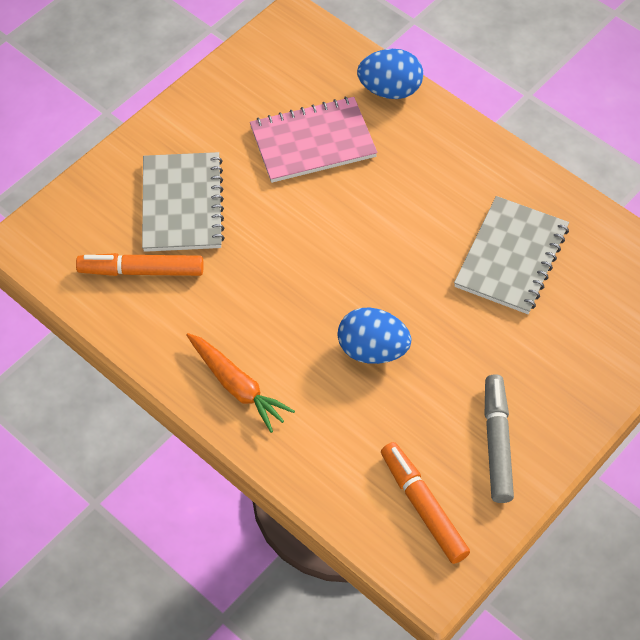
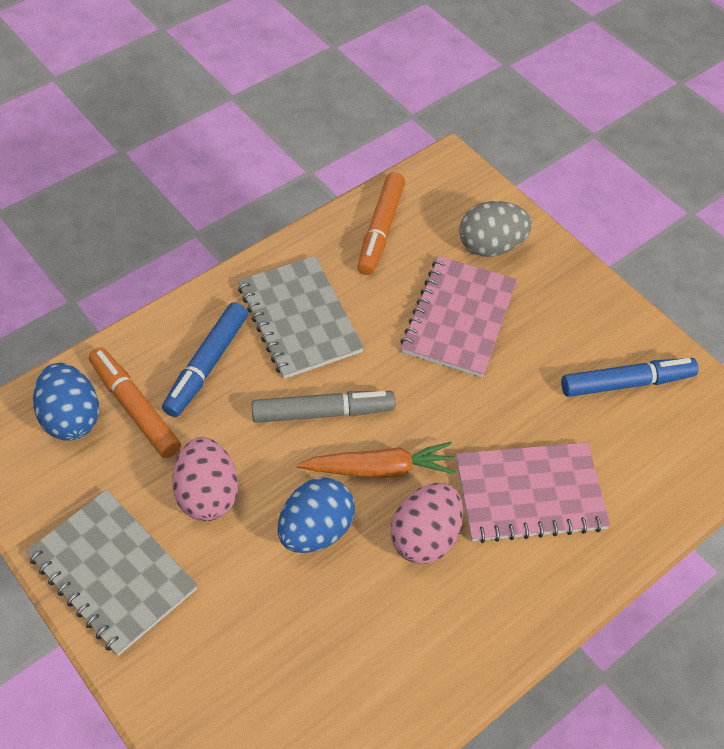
blue marker: none = 0 -> [162,302,248,417] [561,358,699,397] = 2
grey egg: none = 0 -> [459,201,532,257] = 1
pink egg: none = 0 -> [172,437,238,521] [391,482,463,564] = 2
pink notebook: [250,97,378,183] = 1 -> [400,256,517,377] [456,442,610,543] = 2

